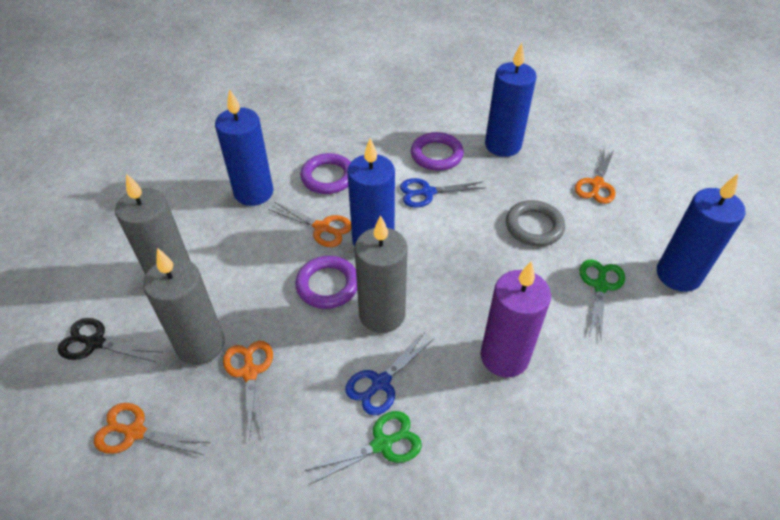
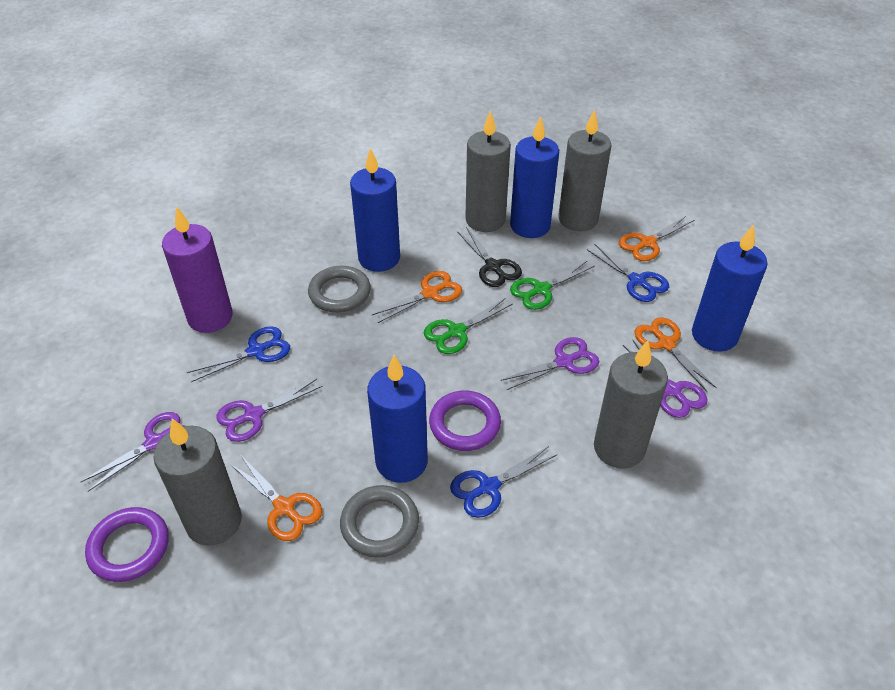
blue scissors: [345,332,434,415] [400,178,486,208] = 2 -> [187,326,290,382] [450,446,557,518] [587,244,669,302] = 3
grey candle: [115,173,191,275] [143,248,225,365] [355,215,408,333] = 3 -> [153,418,242,546] [465,111,511,232] [558,110,612,231] [594,340,668,469] = 4
grey ring: [506,200,565,246] = 1 -> [308,266,371,313] [340,485,419,557] = 2
purple ring: [295,256,357,309] [300,153,351,194] [411,132,464,171] = 3 -> [85,507,169,582] [429,391,501,451] = 2
purple scissors: none = 0 -> [81,412,184,492] [216,379,323,442] [500,337,600,390] [623,340,707,418] = 4

